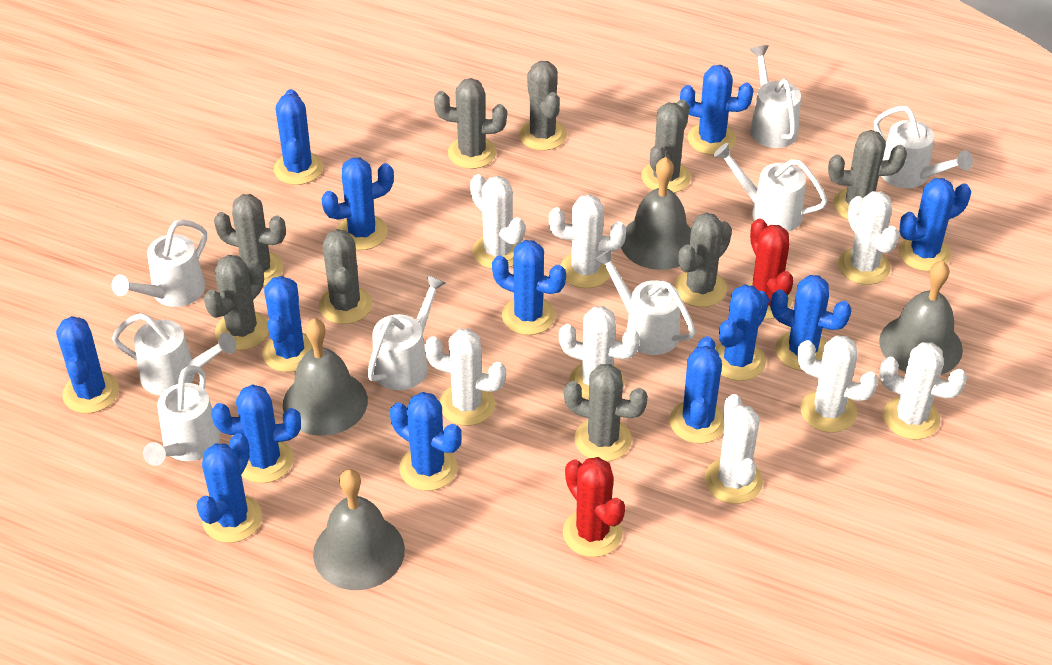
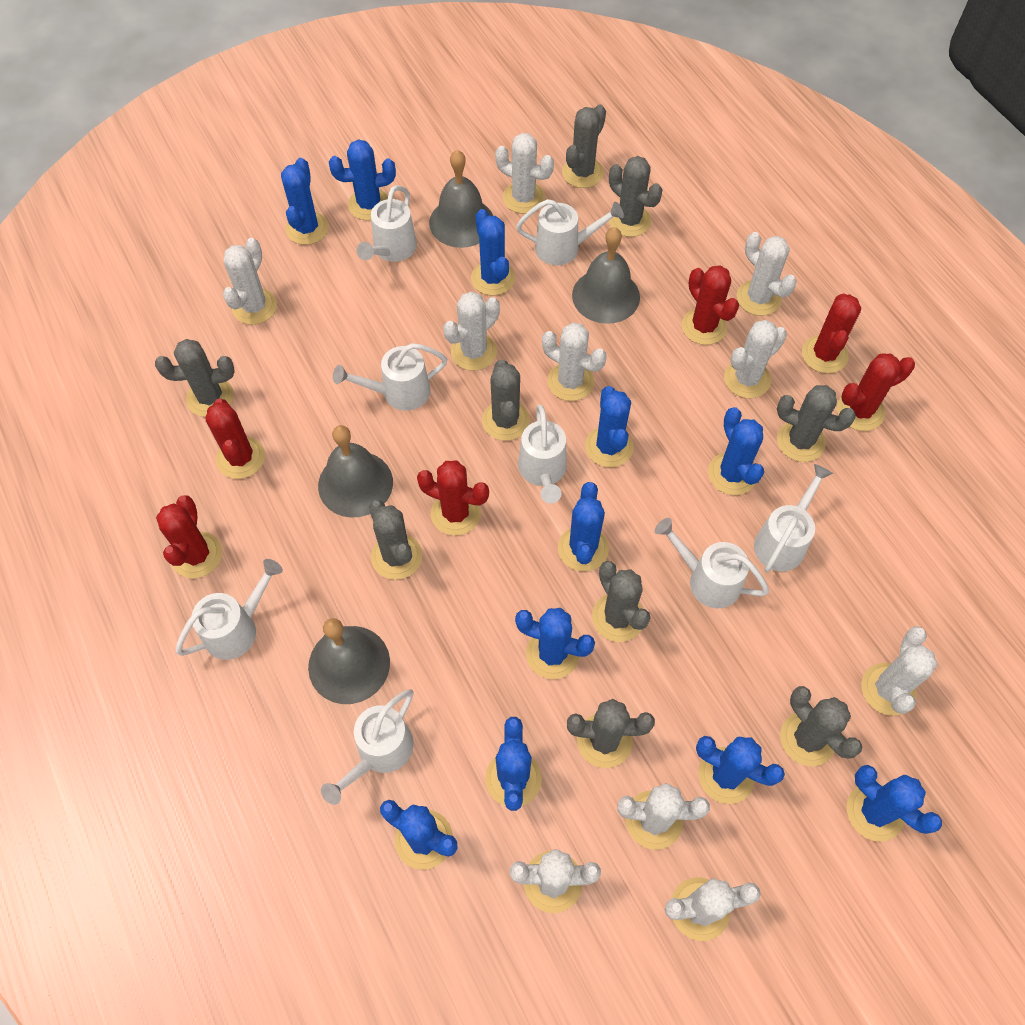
blue cactus: [56,316,119,413] [196,433,262,543] [211,384,301,483] [262,276,313,372] [274,89,323,185] [321,158,394,250] [390,392,462,491] [492,240,566,335] [670,336,724,443] [680,65,754,155] [716,284,769,381] [770,275,852,371] [899,178,971,271] = 13 -> [281,158,329,245] [329,140,396,220] [380,800,457,870] [471,209,515,295] [485,717,542,811] [515,608,595,679] [558,482,609,571] [585,386,634,467] [696,736,785,804] [708,407,764,495] [847,765,942,842] = 11
red cactus: [563,457,625,557] [747,218,794,319] = 2 -> [156,495,222,578] [205,399,265,479] [417,460,489,536] [682,265,739,345] [802,293,861,373] [837,354,915,431] = 6
white cactus: [425,329,506,426] [470,174,525,269] [549,194,626,288] [559,306,640,400] [704,394,763,504] [797,335,879,433] [838,191,899,285] [879,342,967,440] = 8 -> [223,238,277,325] [443,291,500,371] [495,133,554,214] [510,849,601,913] [542,323,607,401] [617,783,710,850] [665,877,761,941] [724,320,787,398] [737,232,797,316] [861,626,937,716] = 10

